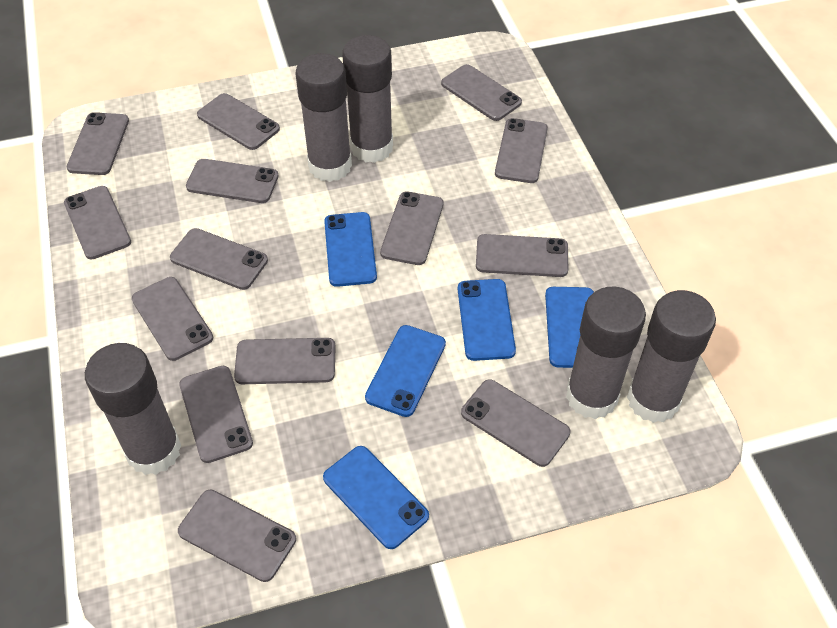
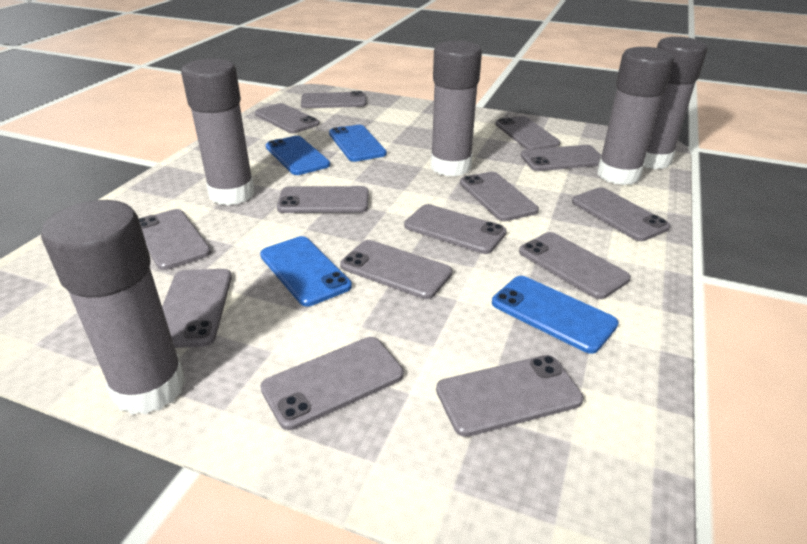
blue phone: [323,446,429,549] [324,212,377,287] [365,325,446,417] [458,279,516,361] [545,287,594,368] = 5 -> [260,236,352,306] [266,136,330,175] [329,125,387,162] [492,276,619,354] = 4

